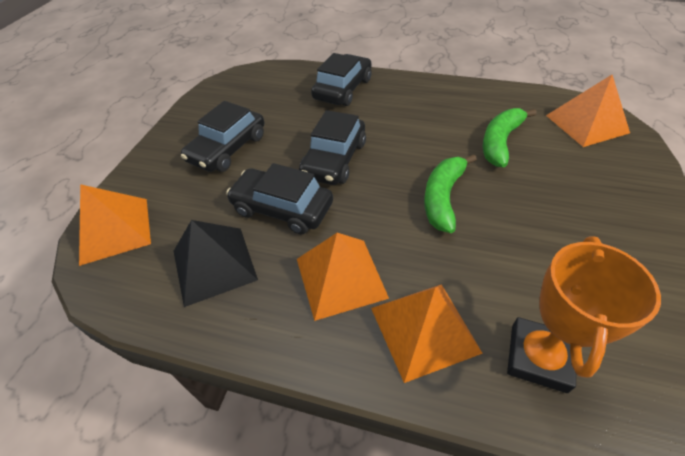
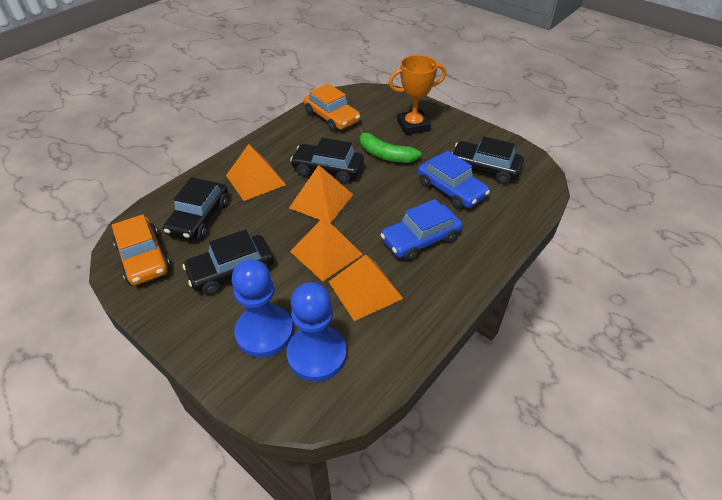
black pyramid: [174,220,258,307] = 1 -> none = 0
blue car: none = 0 -> [380,199,462,261] [418,151,490,209] = 2
blue pawn: none = 0 -> [232,259,293,358] [287,282,347,382] = 2
green banana: [424,154,477,233] [483,108,537,167] = 2 -> [358,128,422,163] = 1
orange car: none = 0 -> [112,214,170,285] [304,83,360,132] = 2

